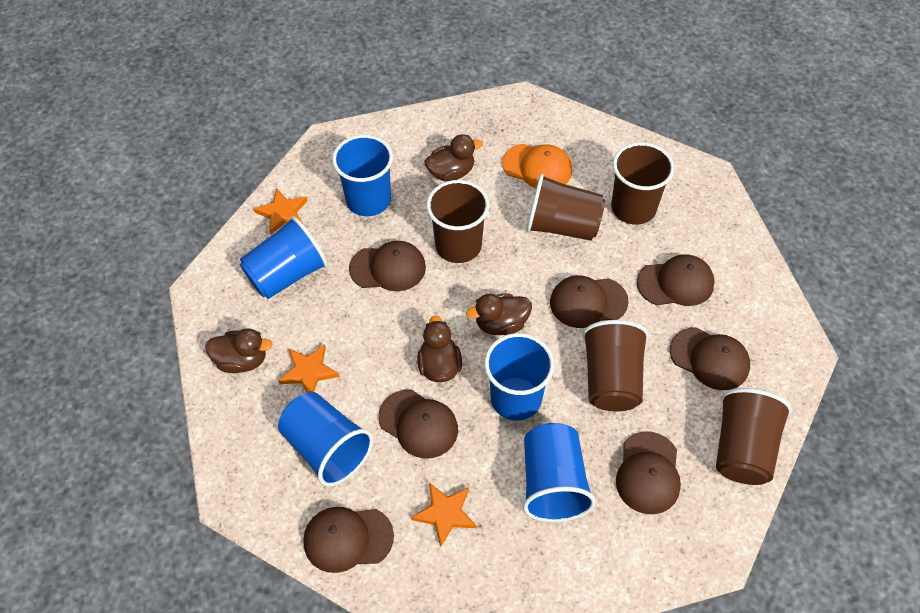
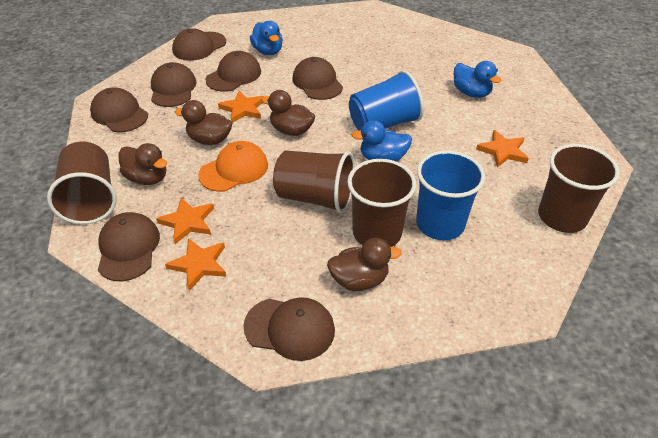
blue cup: [240,216,328,299] [278,392,373,487] [332,135,393,216] [484,333,554,421] [523,423,596,522] = 5 -> [349,70,424,130] [416,150,485,240] = 2
blue duck: none = 0 -> [250,21,283,55] [352,120,412,162] [454,61,501,98] = 3
brown cup: [427,180,489,263] [526,174,605,241] [582,320,649,411] [611,142,675,225] [716,388,792,485] = 5 -> [47,142,117,224] [273,151,355,213] [347,159,416,247] [538,144,620,233] = 4
orange star: [254,189,308,234] [278,344,340,392] [411,483,477,547] = 3 -> [156,198,214,244] [165,238,226,291] [218,91,265,123] [476,130,529,167] = 4

